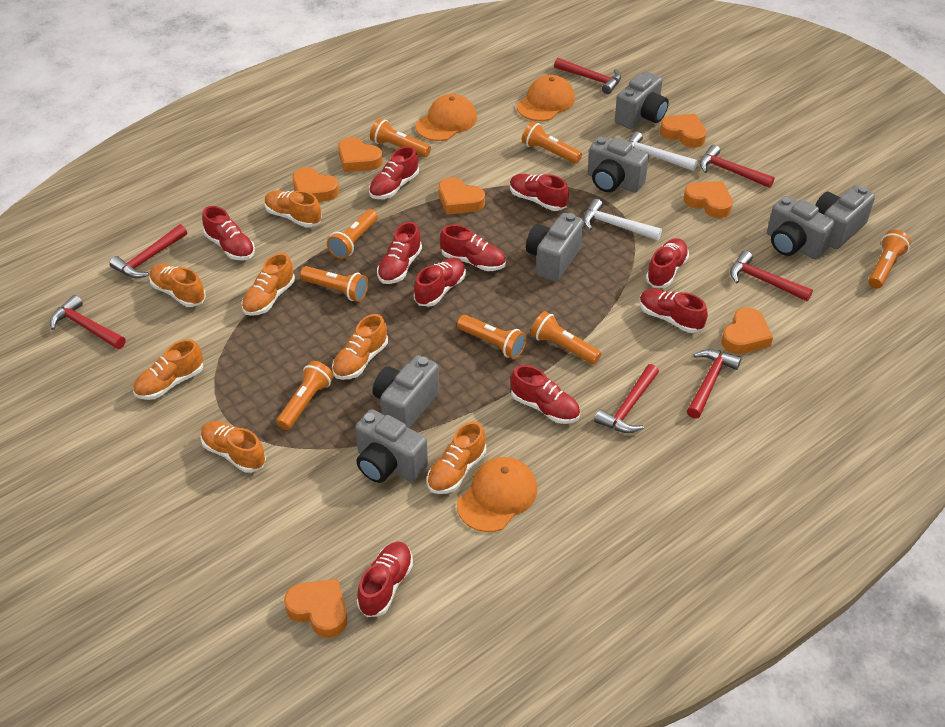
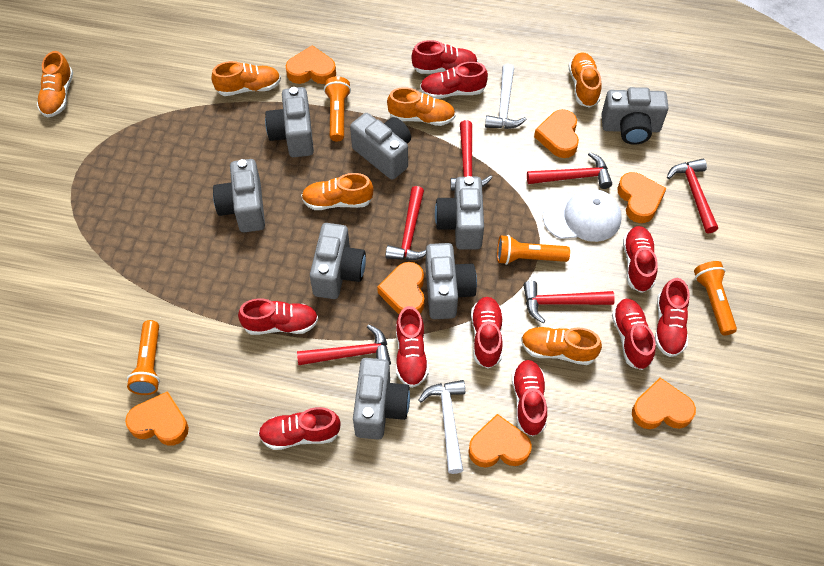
grey camera: [355,410,428,483] [373,355,439,428] [526,213,584,282] [588,136,649,193] [615,71,669,129] [767,196,835,259] [815,185,875,249] = 7 -> [213,159,265,232] [265,87,314,157] [310,223,366,299] [350,113,411,180] [353,358,410,440] [426,243,477,319] [435,176,484,250] [601,87,669,145] = 8
orange cap: [416,94,477,141] [457,457,537,532] [517,75,575,121] = 3 -> none = 0
orange flashlight: [276,361,334,430] [300,266,368,302] [327,209,378,259] [370,118,431,157] [457,315,527,359] [522,121,582,164] [531,311,601,365] [868,230,911,289] = 8 -> [127,320,160,395] [324,76,351,141] [497,235,570,265] [694,261,737,335] = 4
orange shoe: [133,339,203,400] [149,263,206,307] [200,421,266,473] [241,253,295,316] [265,190,322,227] [332,314,388,380] [427,421,486,494] = 7 -> [37,51,73,118] [211,61,281,96] [301,173,373,210] [387,87,456,126] [521,327,602,365] [568,52,602,108] = 6
red hammer: [50,295,126,349] [109,224,187,278] [554,58,621,94] [594,364,659,433] [687,349,742,419] [699,145,775,188] [730,250,813,301] = 7 -> [297,325,391,365] [385,186,426,260] [450,120,492,191] [523,281,615,323] [527,152,612,189] [667,159,718,234] = 6
white cap: none = 0 -> [543,189,621,242] = 1

